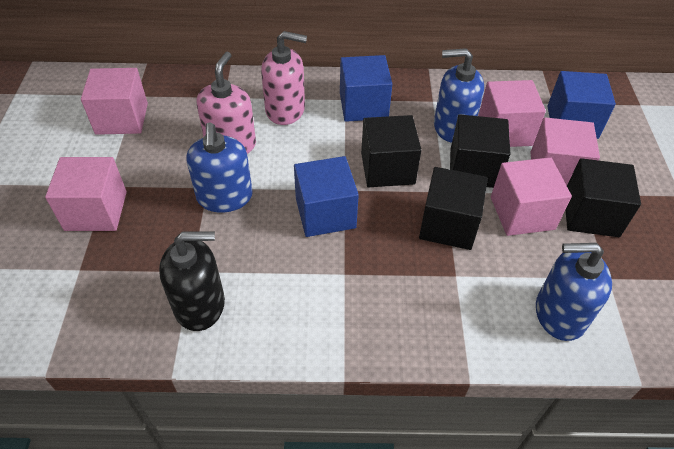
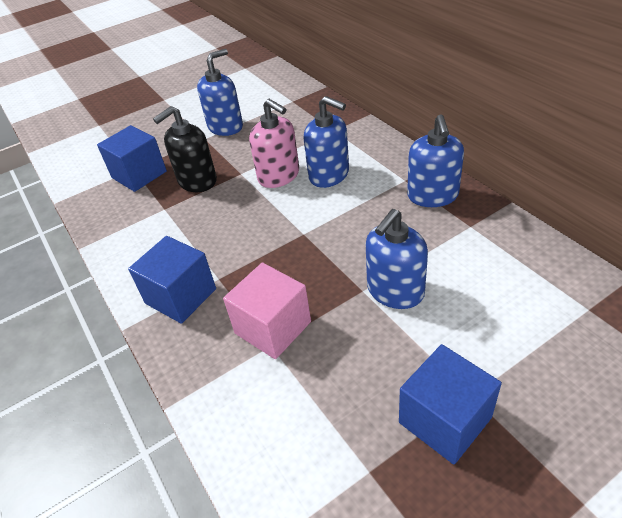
black cube: [361,115,421,187] [419,167,488,250] [450,114,510,188] [566,158,641,237] = 4 -> none = 0
blue soap dispenser: [186,123,253,212] [434,48,484,143] [536,243,612,341] = 3 -> [197,49,243,136] [303,96,349,188] [366,209,428,309] [407,114,464,207] = 4
pink cube: [45,157,127,231] [81,68,148,135] [478,80,546,147] [491,157,572,236] [531,117,600,186] = 5 -> [223,262,311,359] = 1
pink soap dispenser: [197,52,256,154] [261,31,307,125] = 2 -> [249,99,299,188] = 1

